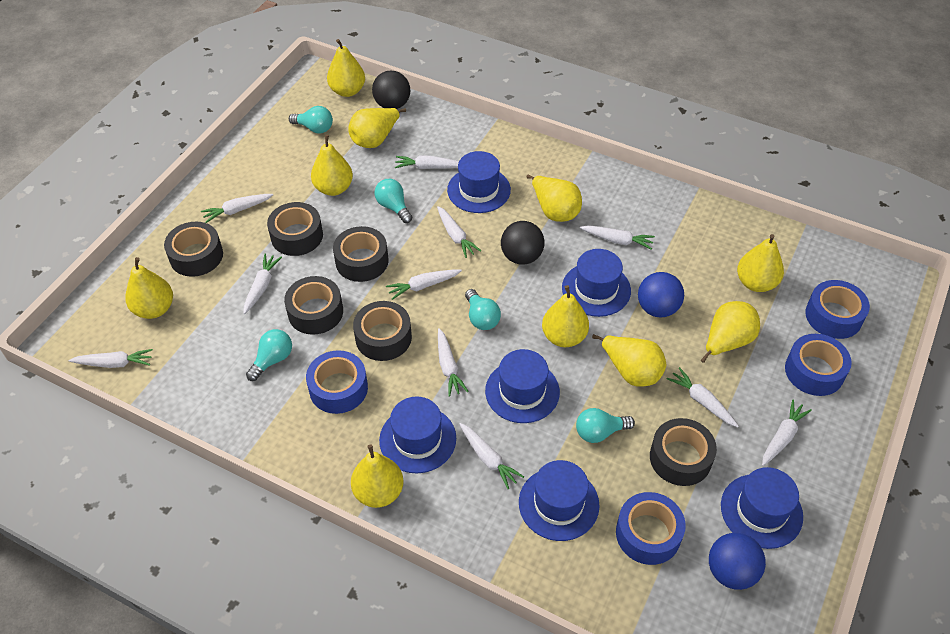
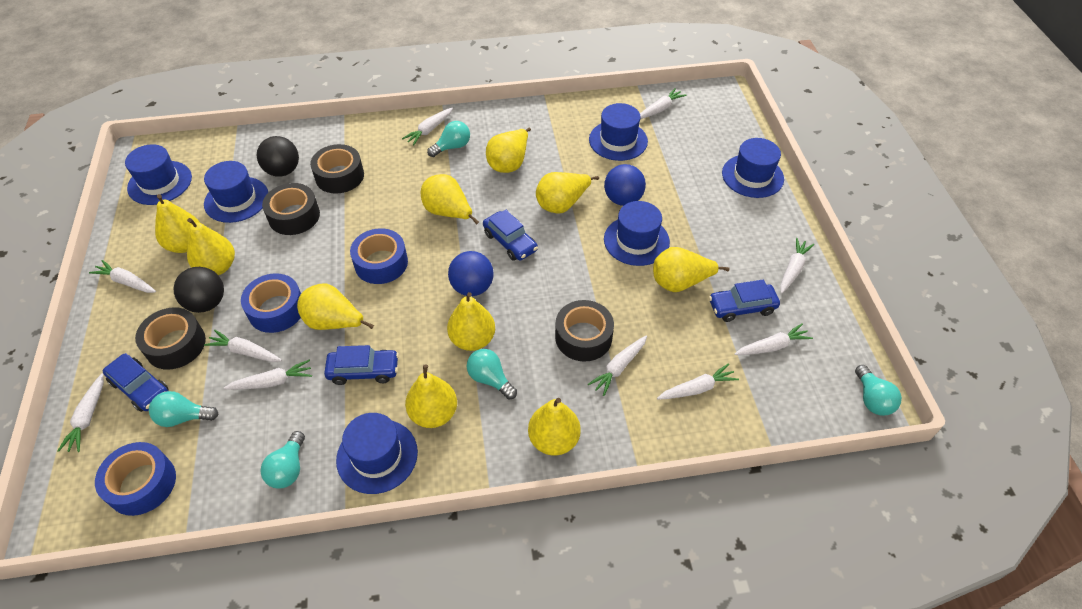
black tape: [164,222,223,277] [267,202,323,256] [284,276,343,335] [333,226,389,282] [353,301,412,361] [650,418,717,486] = 6 -> [135,307,206,370] [262,183,320,235] [310,144,364,194] [555,300,614,362] = 4
blue car: none = 0 -> [103,353,169,412] [324,345,399,385] [483,210,538,261] [709,280,780,322] = 4
blue tape: [306,350,368,414] [616,492,686,565] [785,334,852,396] [805,280,870,339] = 4 -> [95,442,176,516] [241,273,301,333] [350,228,408,284] = 3
white carrot: [69,349,153,368] [201,194,273,223] [243,254,282,314] [386,270,462,300] [395,155,459,169] [437,206,481,258] [438,328,469,397] [460,423,524,489] [580,225,655,250] [667,367,739,427] [762,400,812,466] = 11 -> [57,373,104,452] [89,260,156,293] [204,330,282,362] [224,360,312,390] [402,108,453,146] [588,336,647,396] [640,88,686,119] [657,363,739,399] [735,323,813,355] [780,238,814,293] = 10

